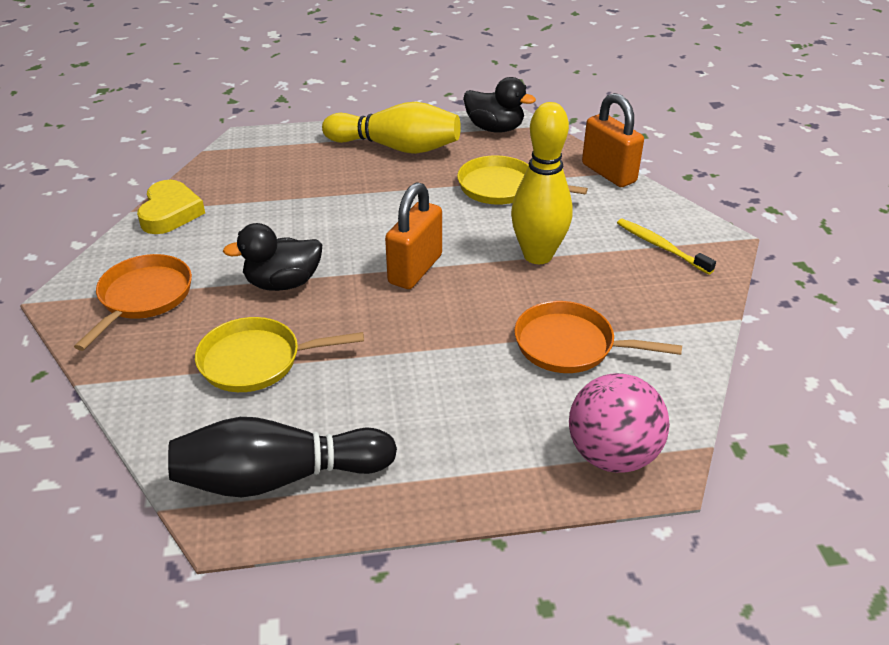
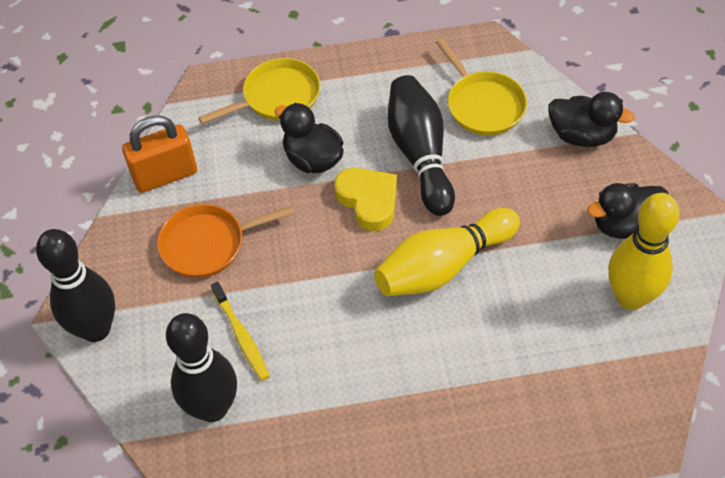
black bowling pin: [168,417,397,497] = 1 -> [36,229,115,342] [166,313,237,422] [388,75,455,216] = 3
black duck: [223,223,322,291] [463,77,536,133] = 2 -> [275,103,344,173] [548,92,635,147] [587,183,669,239] = 3
orange padlock: [385,182,442,289] [582,93,644,187] = 2 -> [122,115,197,193] = 1
orange pan: [74,254,192,351] [514,301,682,373] = 2 -> [157,204,295,278] = 1
pink ball: [569,373,670,473] = 1 -> none = 0

